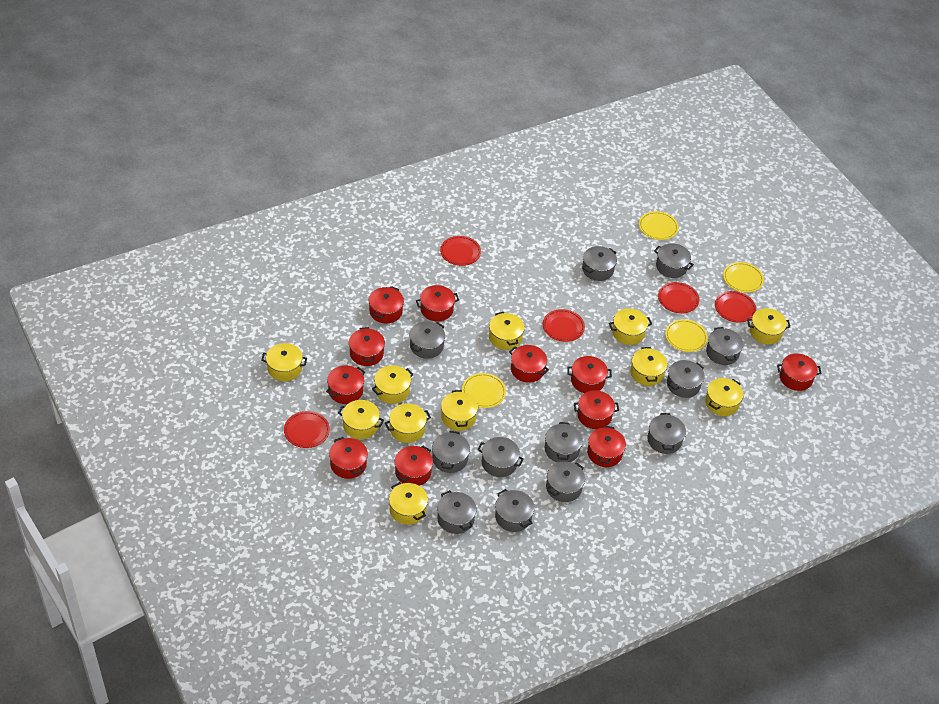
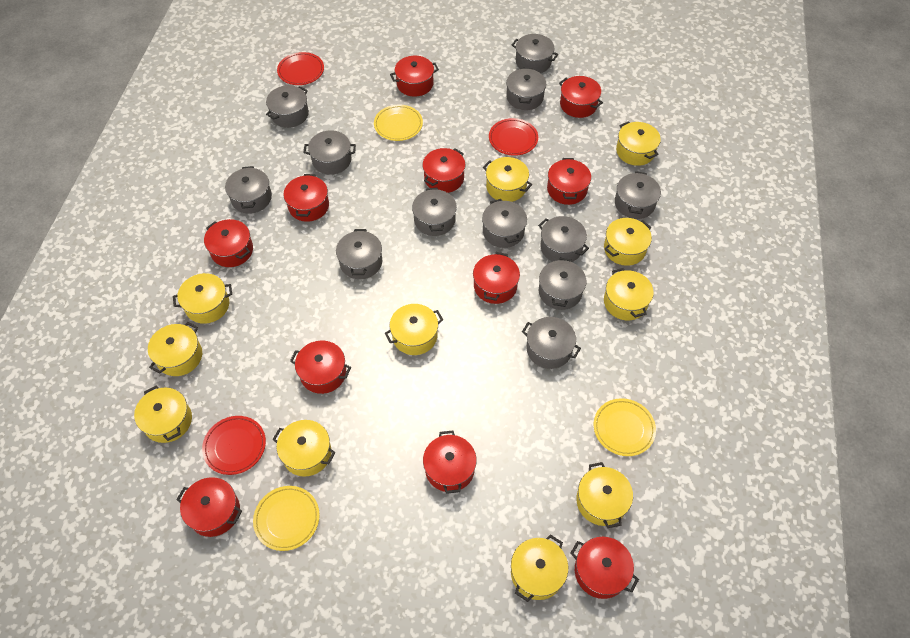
red plate: [284,411,330,448] [440,236,481,266] [543,309,585,342] [658,282,699,313] [715,291,756,323] = 5 -> [202,416,266,475] [277,52,324,85] [489,118,538,156] = 3
yellow plate: [462,373,506,408] [639,211,679,240] [665,319,708,352] [723,262,764,293] = 4 -> [253,486,320,551] [374,105,423,141] [594,398,656,456] = 3

